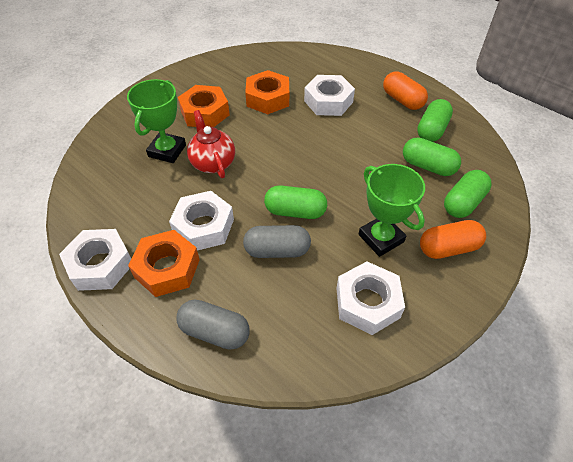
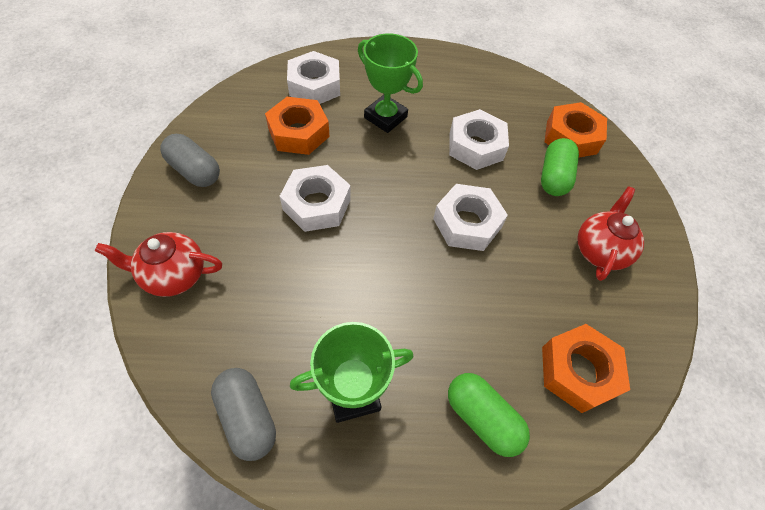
green capsule: [264,185,327,219] [403,137,461,176] [417,99,453,142] [444,170,492,218] = 4 -> [448,373,530,457] [541,138,579,196] = 2
orange capsule: [383,71,428,110] [420,220,486,259] = 2 -> none = 0
red teapot: [187,110,235,178] = 1 -> [95,232,222,297] [577,186,644,281] = 2

